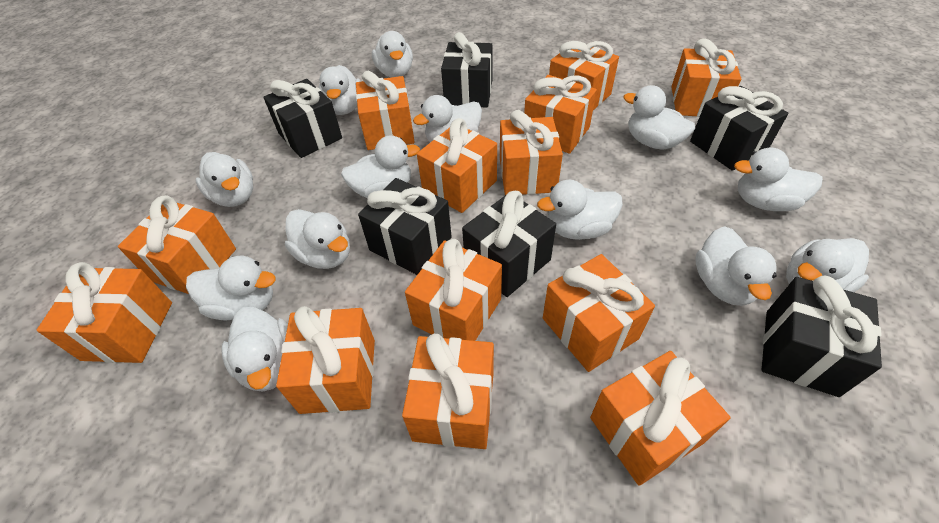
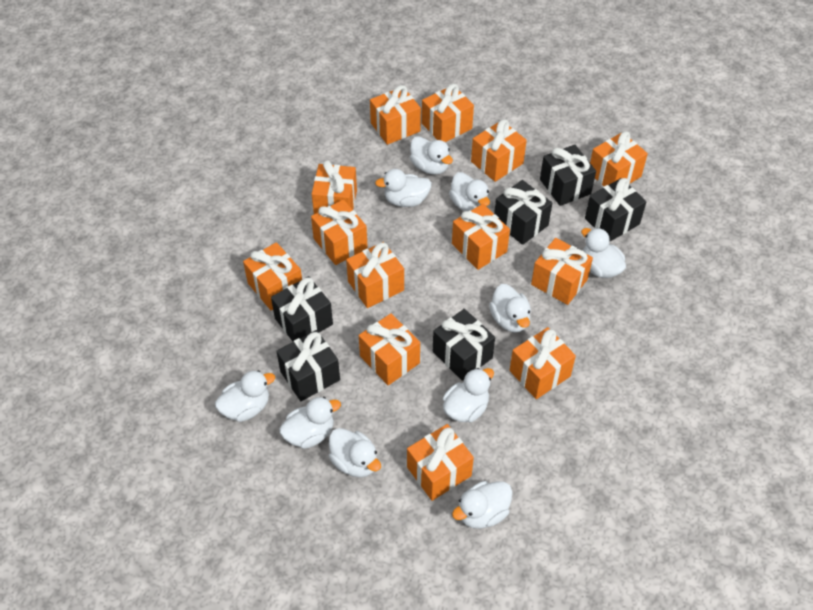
white duck: [186,255,276,320] [195,152,253,207] [221,307,288,392] [285,209,350,269] [319,65,361,115] [341,135,420,198] [372,31,413,77] [413,95,482,142] [537,180,623,240] [623,85,695,150] [695,226,777,306] [734,148,823,211] [786,238,869,292] = 13 -> [215,370,275,422] [279,397,341,449] [329,428,381,478] [375,169,432,207] [410,136,453,175] [443,368,494,423] [449,172,490,211] [452,481,512,529] [489,284,531,333] [581,228,626,278] = 10

